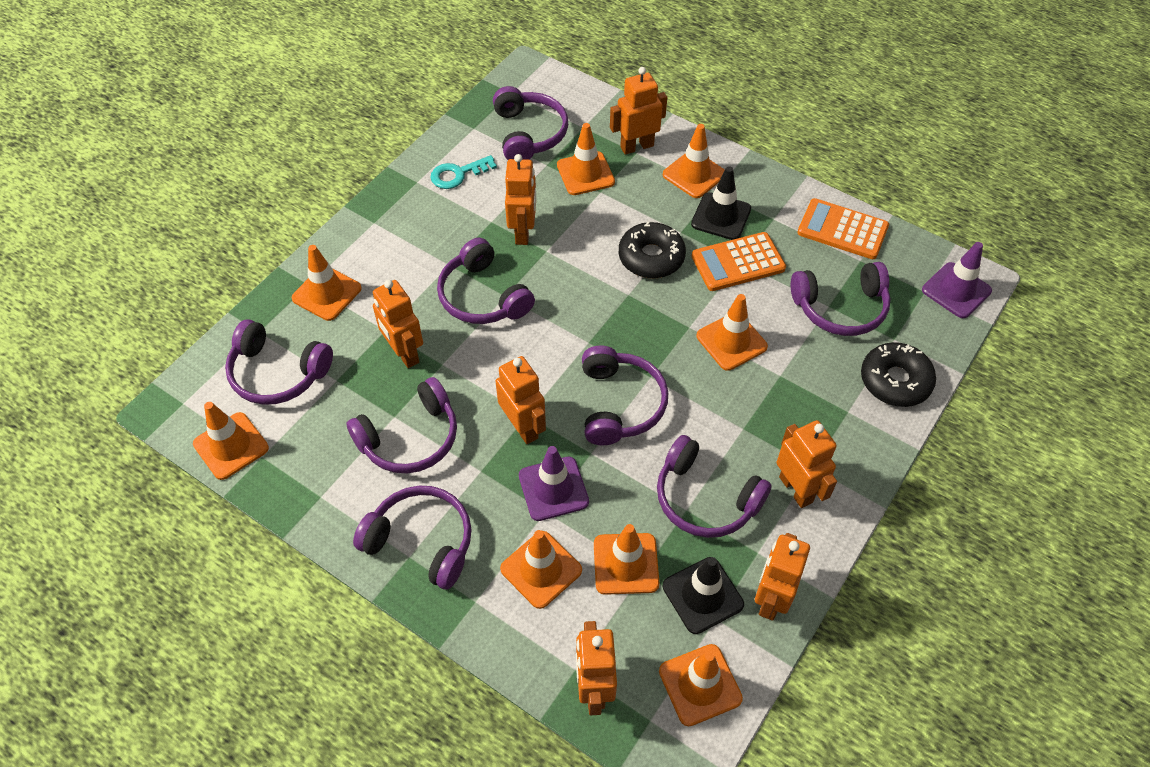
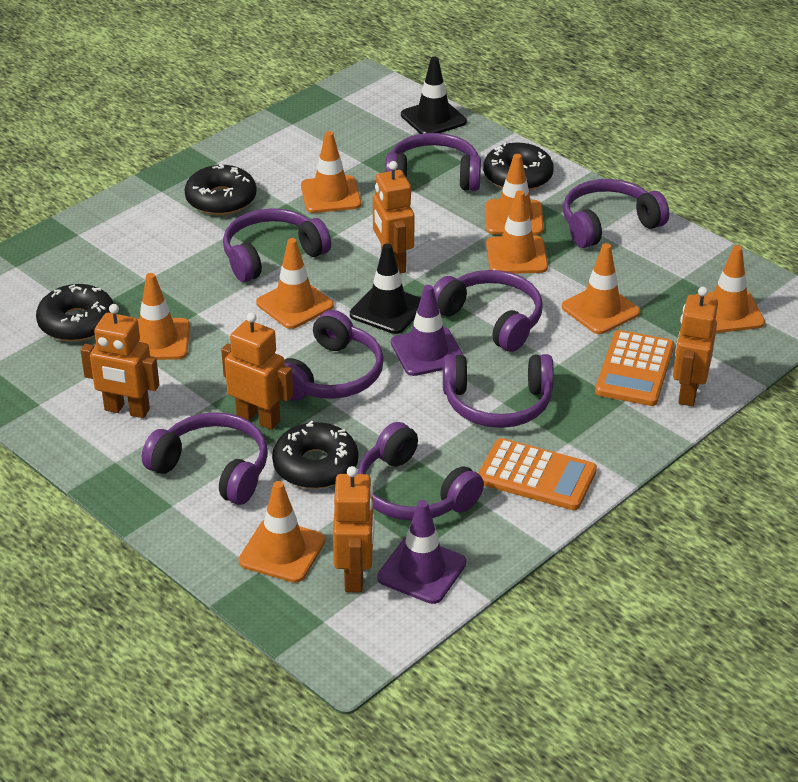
black donut: [619,221,686,278] [861,342,936,407] = 2 -> [36,284,114,342] [185,164,257,215] [272,420,358,489] [483,142,554,191] = 4
orange robot: [373,280,423,368] [496,356,546,444] [505,154,536,245] [576,621,617,715] [610,67,667,155] [755,533,810,621] [776,420,837,508] = 7 -> [80,304,159,418] [221,312,293,430] [333,466,374,592] [373,161,414,274] [673,287,718,406] = 5
turquoise key: [431,155,497,189] = 1 -> none = 0

